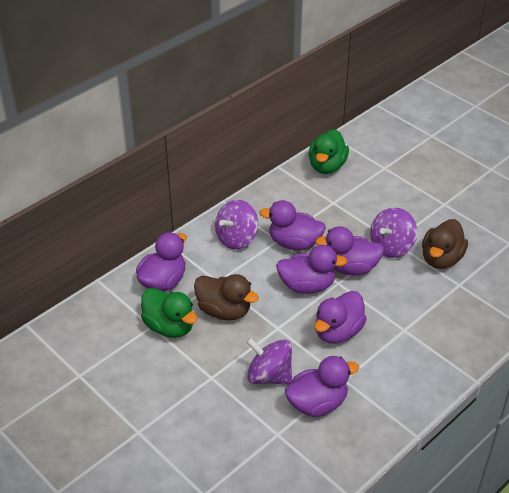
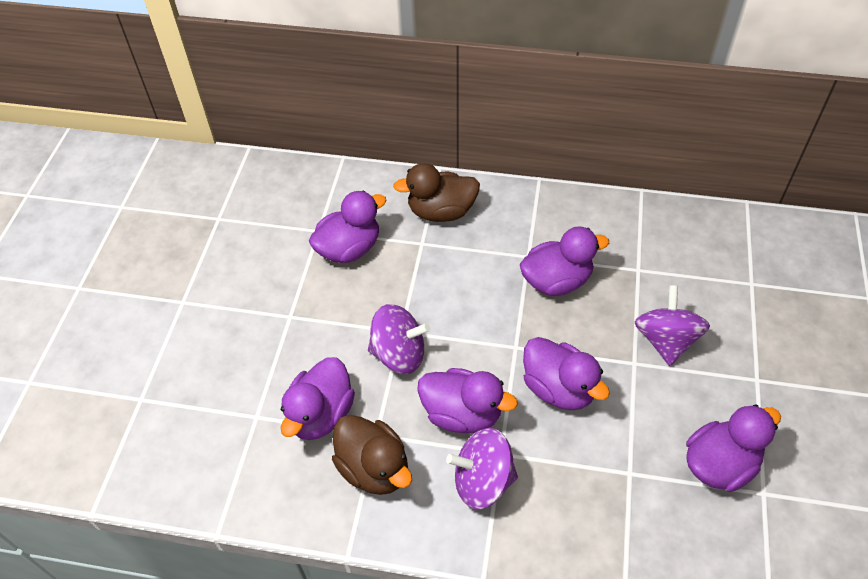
green duck: [141,288,197,338] [309,129,349,174] = 2 -> none = 0

